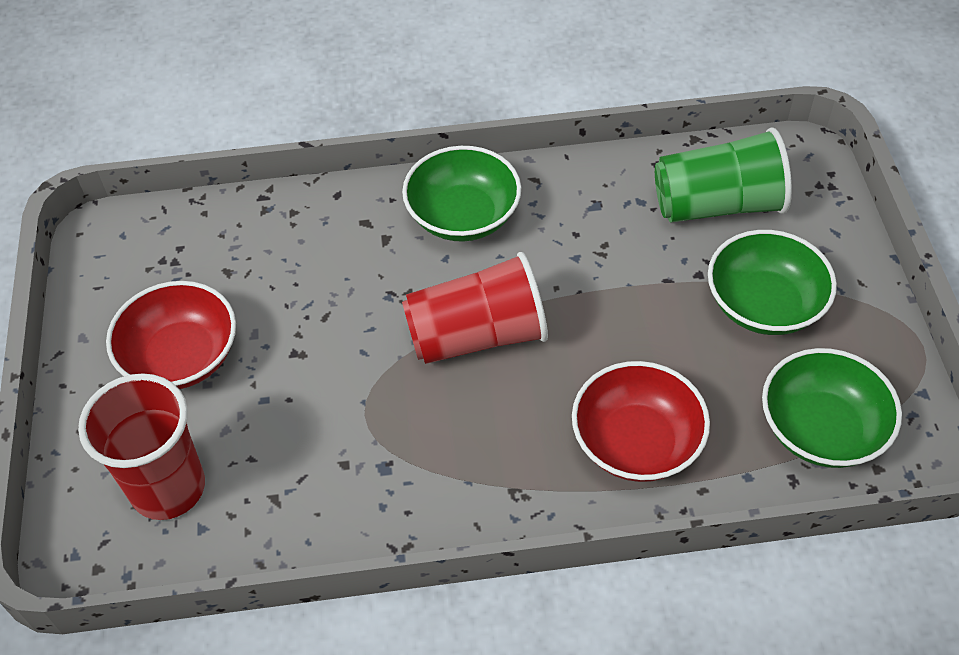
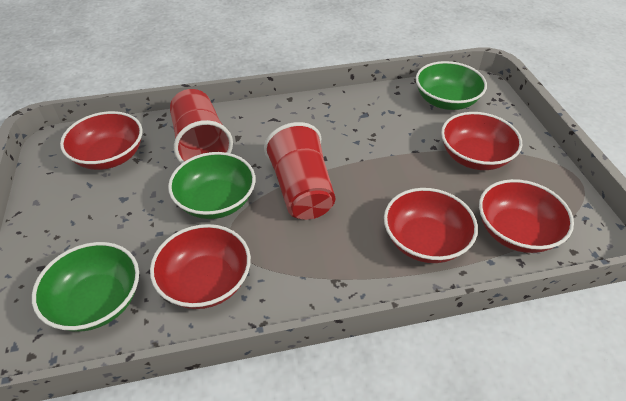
green cup: [655,127,792,223] = 1 -> none = 0
red bowl: [106,281,236,389] [572,361,710,482] = 2 -> [60,111,142,170] [150,224,251,309] [384,188,478,263] [441,112,522,170] [479,179,574,253] = 5

